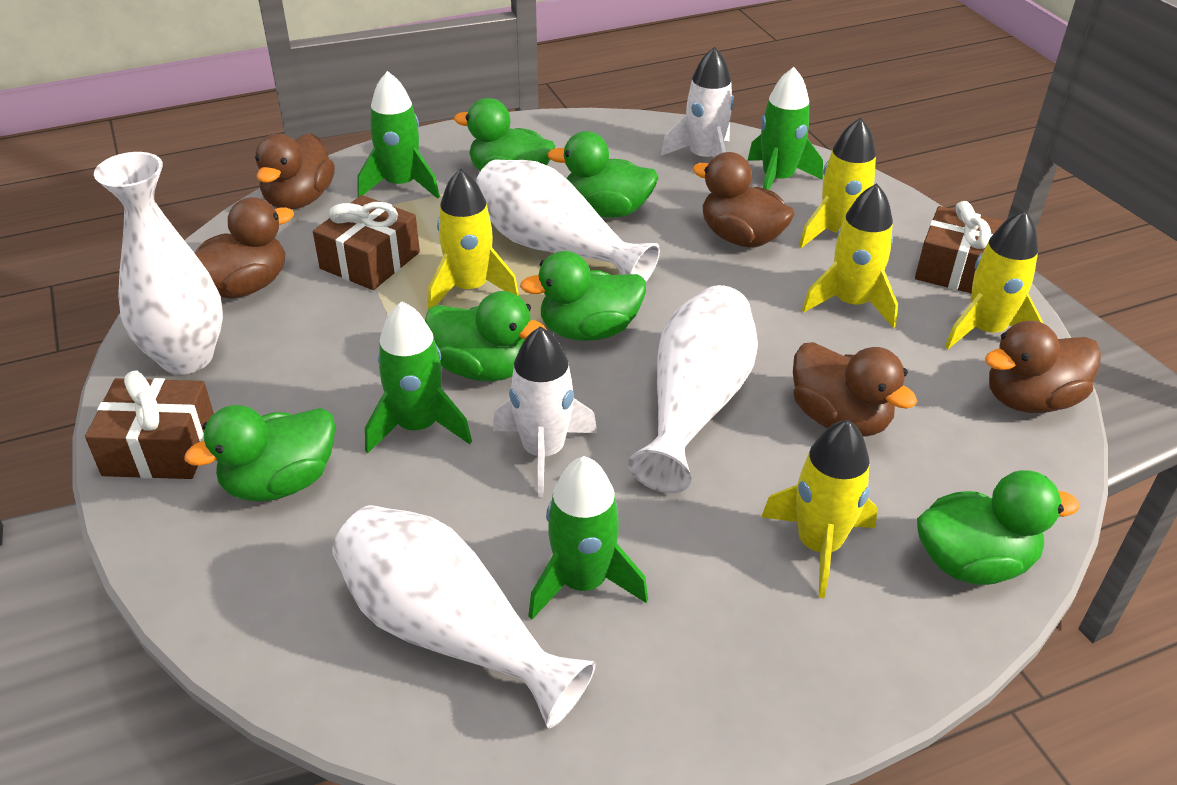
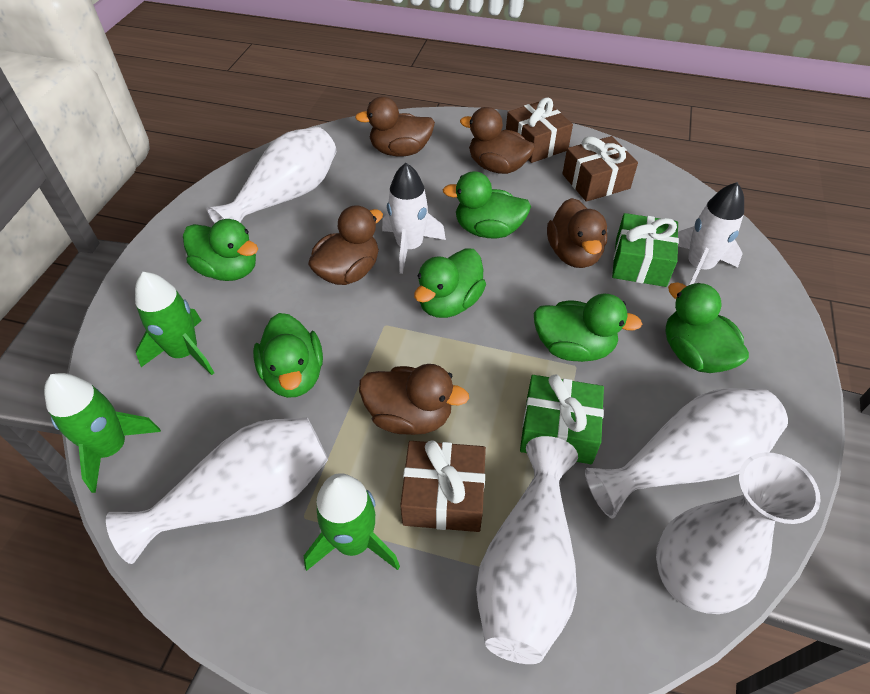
green gift: none = 0 -> [520,375,604,464] [612,213,679,287] = 2
green rocket: [358,71,440,199] [365,301,472,454] [528,456,648,620] [747,67,823,190] = 4 -> [44,373,161,493] [135,272,214,375] [304,473,400,571] = 3
white vase: [94,152,223,374] [332,505,596,728] [476,160,660,282] [628,285,758,493] = 4 -> [106,418,328,564] [207,127,336,224] [476,436,578,664] [585,388,788,518] [656,452,821,614] = 5
yellow rocket: [428,168,519,310] [761,419,878,598] [799,118,876,248] [802,183,898,328] [945,210,1043,349] = 5 -> none = 0

